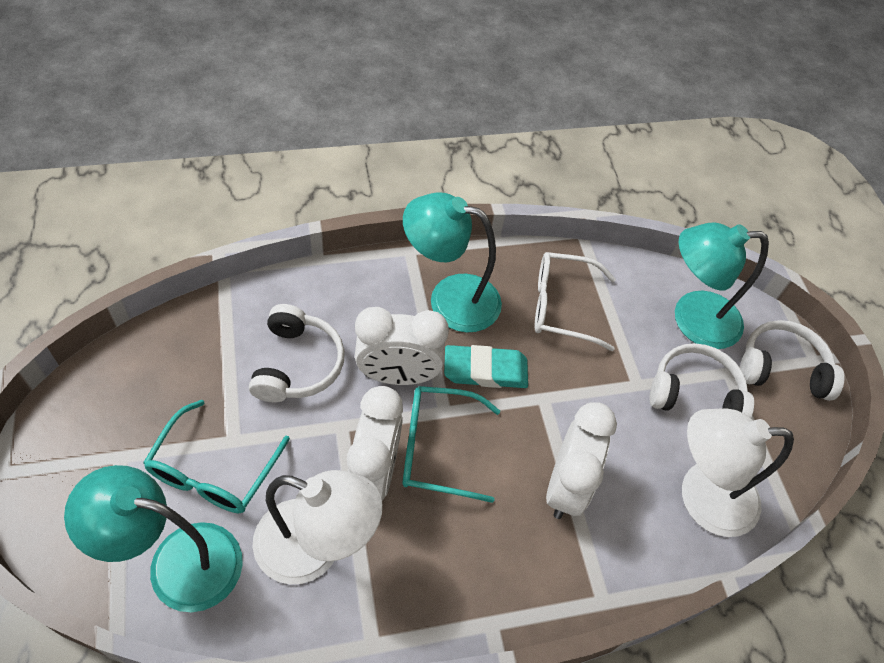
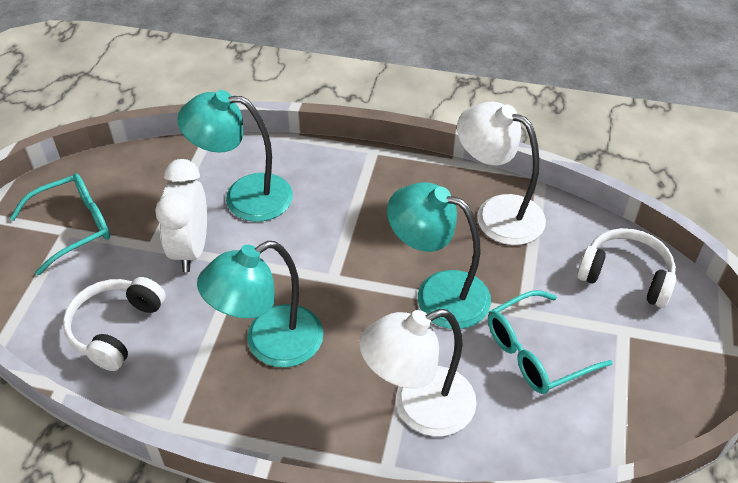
turquoise eraser: [444,345,528,388] = 1 -> none = 0
white clock: [347,386,403,501] [355,307,449,385] [546,402,617,519] = 3 -> [155,159,207,272] = 1
white glasses: [535,252,616,351] = 1 -> none = 0
white headphones: [249,304,345,403] [649,343,754,418] [740,320,845,401] = 3 -> [63,277,166,371] [577,228,677,308] = 2

